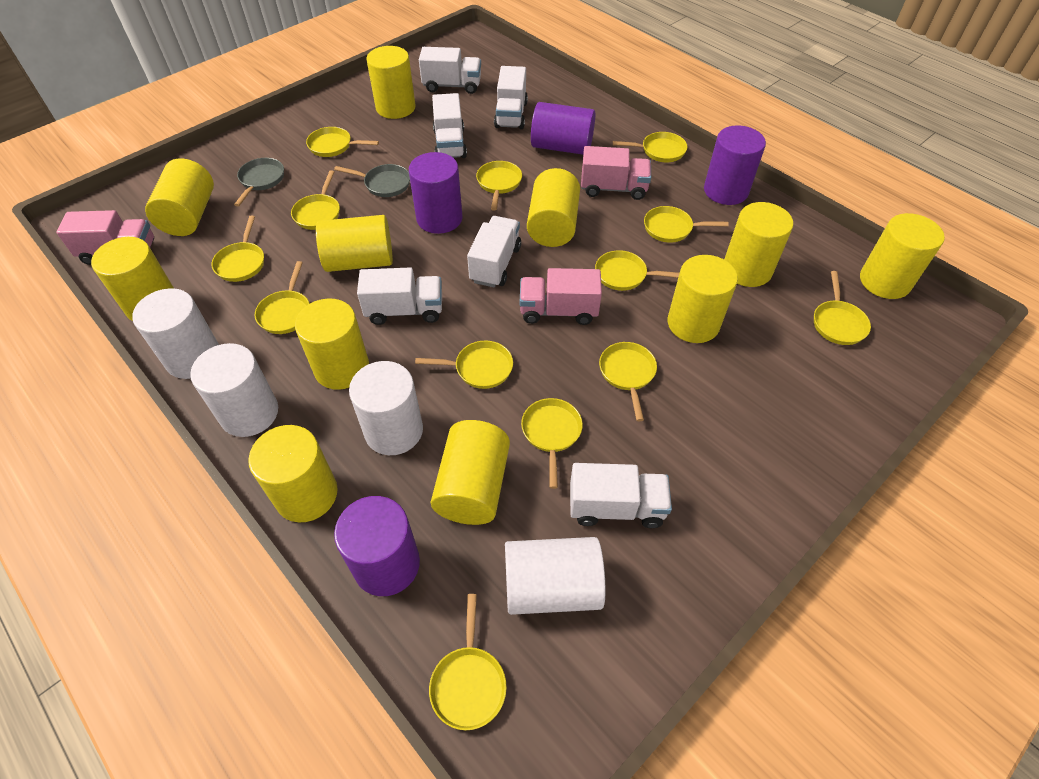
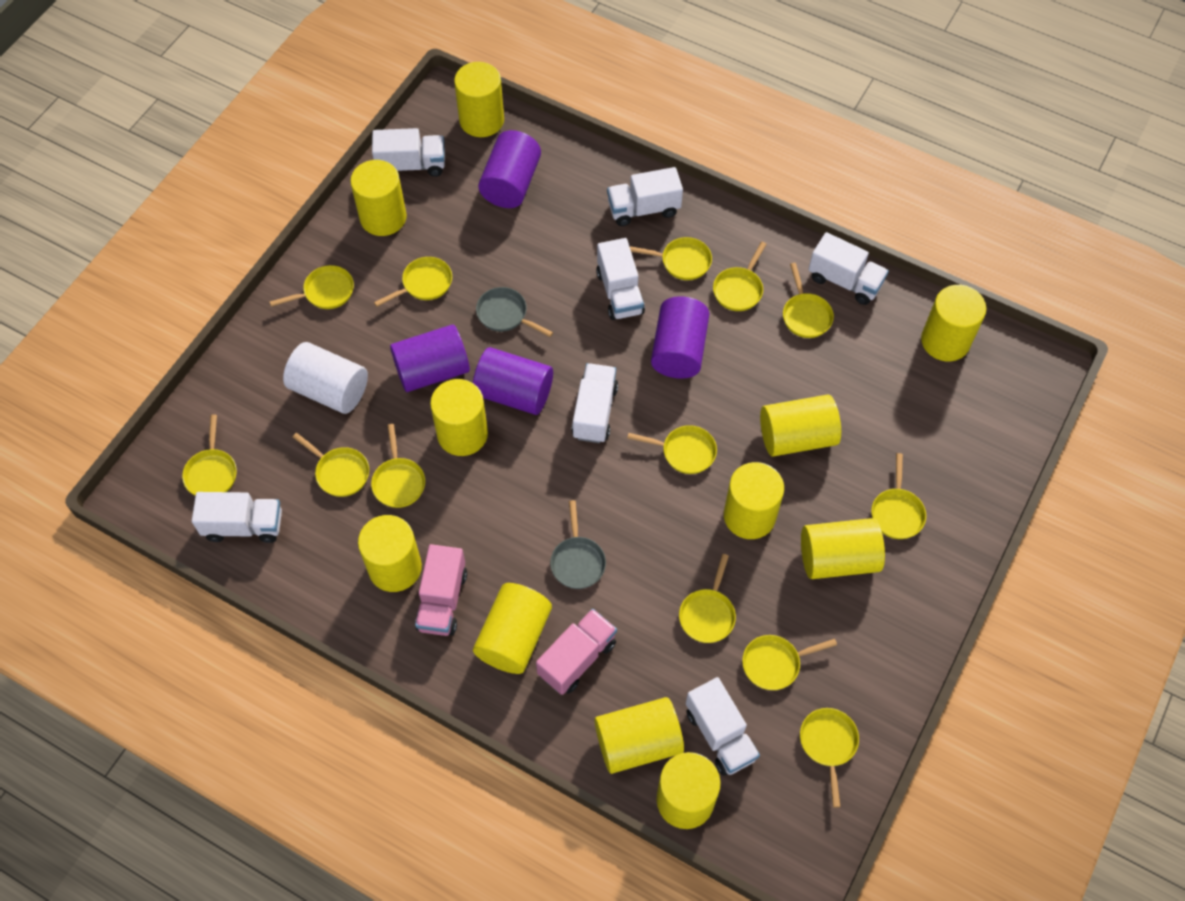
pink truck: [56,210,154,265] [520,268,602,325] [581,146,651,200] = 3 -> [415,544,467,636] [536,609,617,695] = 2
white cylinder: [132,288,219,379] [190,343,278,437] [349,361,423,455] [505,537,605,615] = 4 -> [283,342,368,414] = 1
white truck: [357,267,442,325] [419,47,481,94] [432,93,467,158] [467,216,521,288] [494,66,528,129] [570,463,672,528] = 6 -> [192,492,282,543] [372,128,445,177] [572,363,618,443] [596,238,645,320] [607,167,683,226] [686,677,760,776] [808,232,889,305] = 7

